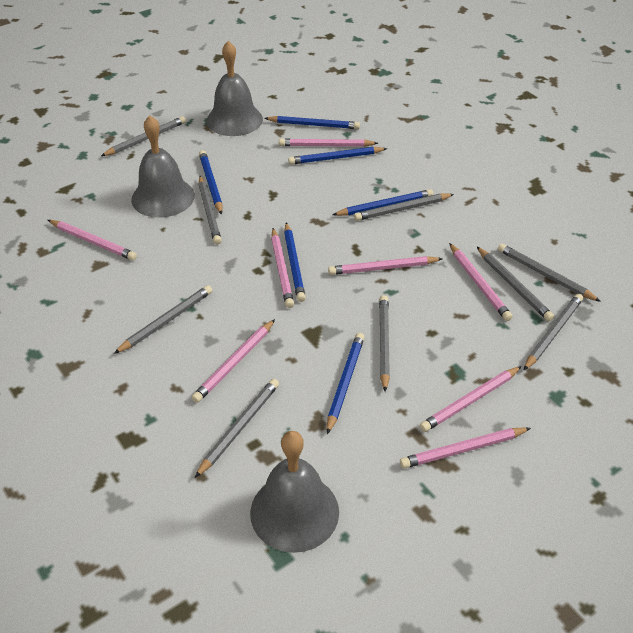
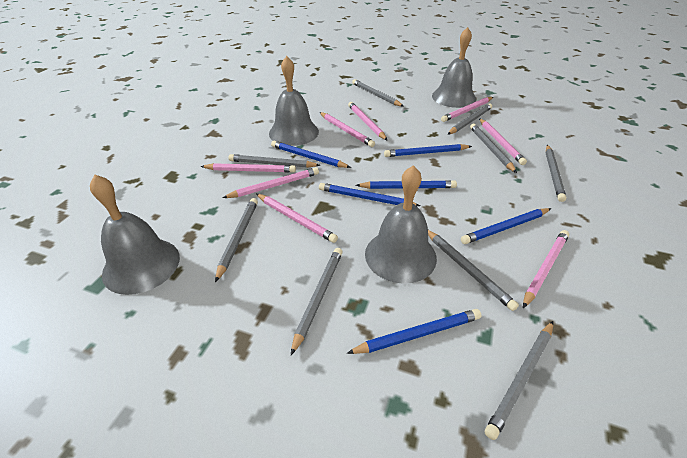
grey bell: [131,115,195,218] [206,41,263,136] [250,431,339,553] = 3 -> [90,175,180,295] [269,56,319,146] [365,165,437,284] [432,27,476,108] = 4

